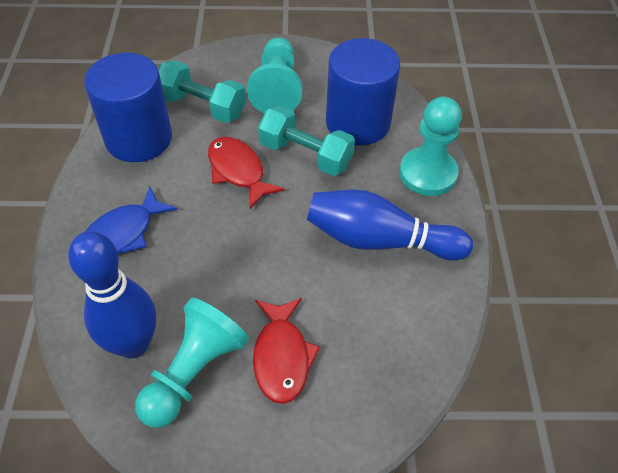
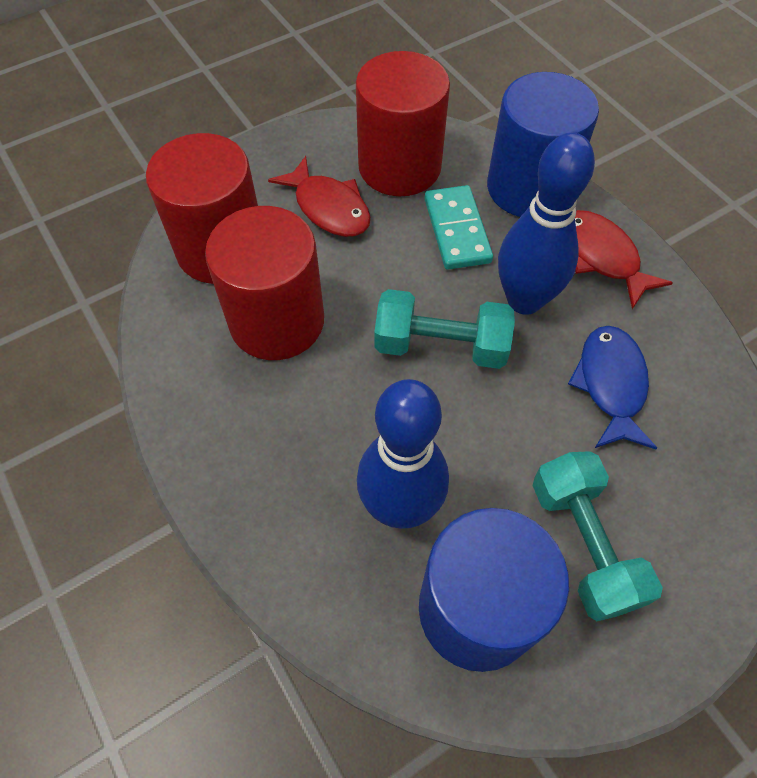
red cylinder: none = 0 -> [146,133,258,284] [205,206,324,360] [356,51,450,196] = 3
turquoise domino: none = 0 -> [425,185,493,270] = 1
turquoise pawn: [135,298,249,428] [247,37,302,113] [399,97,462,196] = 3 -> none = 0

